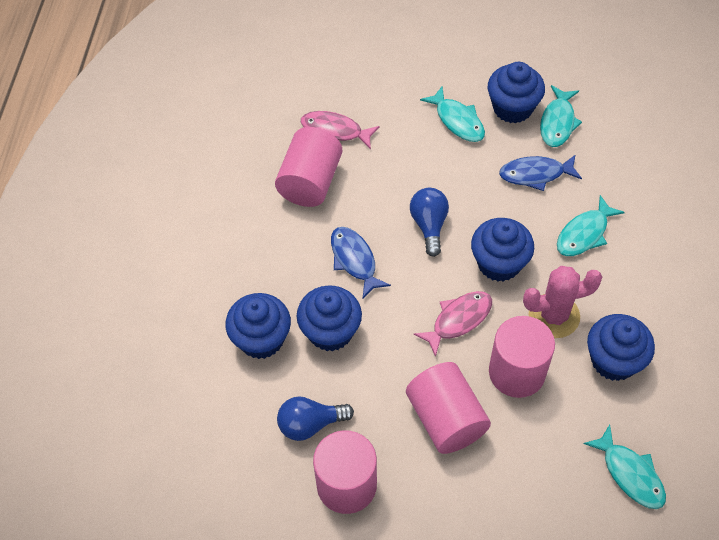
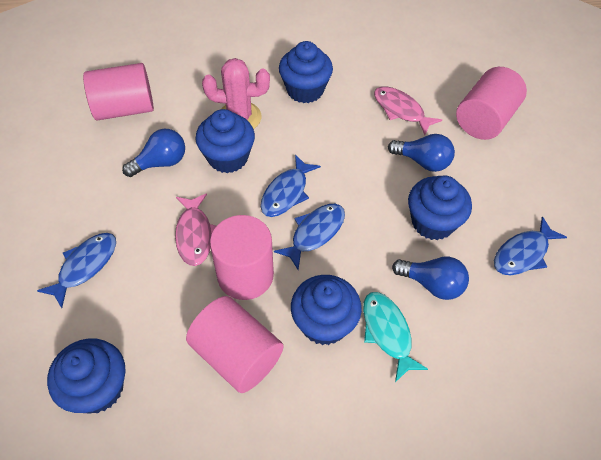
blue fish: [331,227,391,299] [499,154,582,191] = 2 -> [37,233,116,308] [261,154,321,217] [274,204,345,270] [494,216,567,275] = 4
blue light bulb: [277,396,354,441] [410,188,449,257] = 2 -> [122,129,185,177] [388,134,455,172] [392,257,469,300] = 3
turquoise fish: [420,87,485,142] [540,85,582,147] [557,195,625,256] [584,425,666,509] = 4 -> [363,292,428,382] = 1

